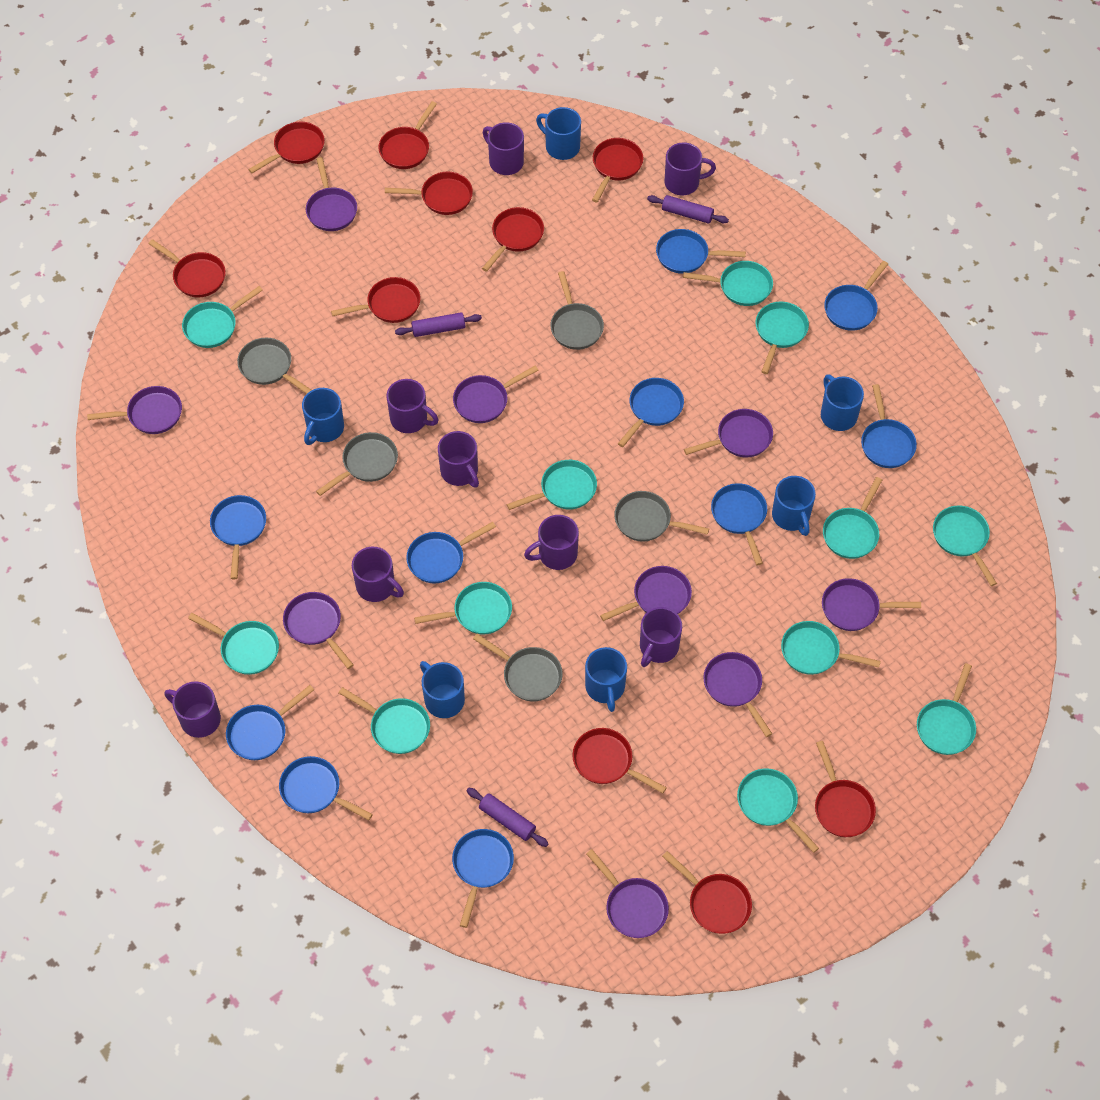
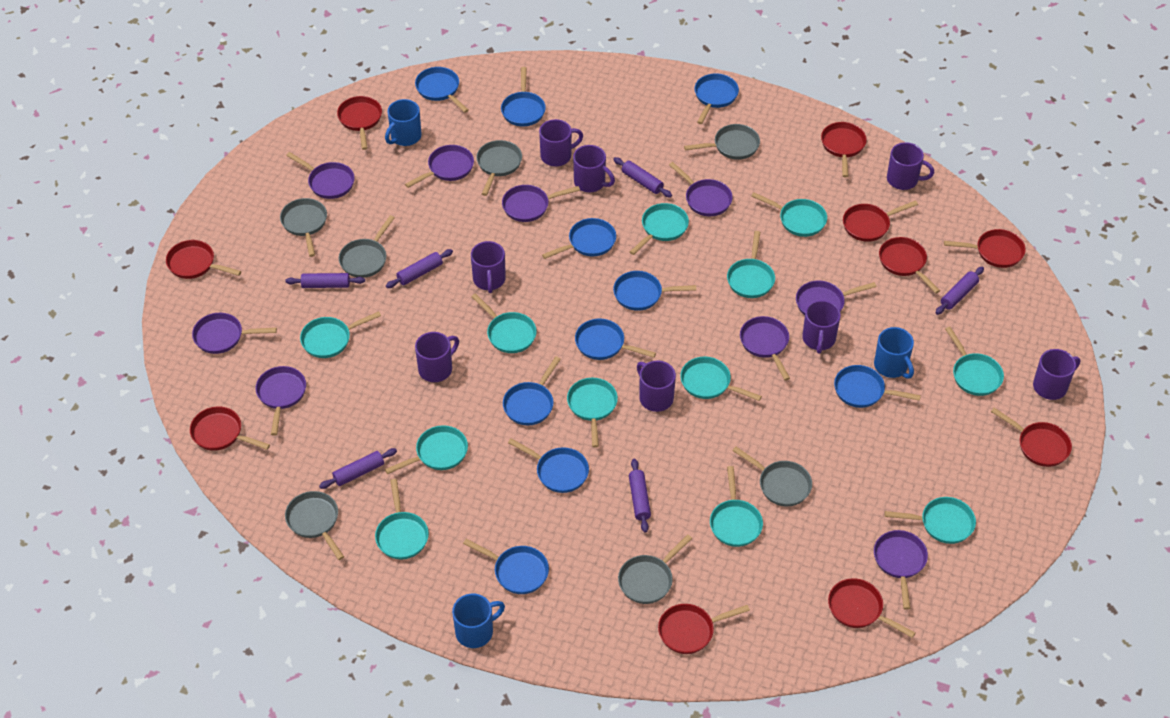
blue mug: [302,388,344,445] [420,661,465,718] [536,107,581,160] [585,647,627,712] [772,476,816,536] [821,374,864,431] = 6 -> [385,99,422,146] [452,593,505,648] [874,327,914,379] = 3
grey pan: [237,338,311,394] [316,432,398,496] [473,634,563,701] [550,271,604,350] [614,491,709,542] = 5 -> [280,198,327,257] [285,491,344,560] [339,215,395,278] [476,140,522,196] [618,534,692,604] [684,124,760,160] [732,447,812,507] = 7
purple rolling pin: [395,312,482,337] [467,788,549,847] [647,195,729,224] = 3 -> [285,273,365,288] [319,448,397,489] [386,249,453,288] [613,157,672,198] [629,459,651,533] [935,266,984,315] = 6

